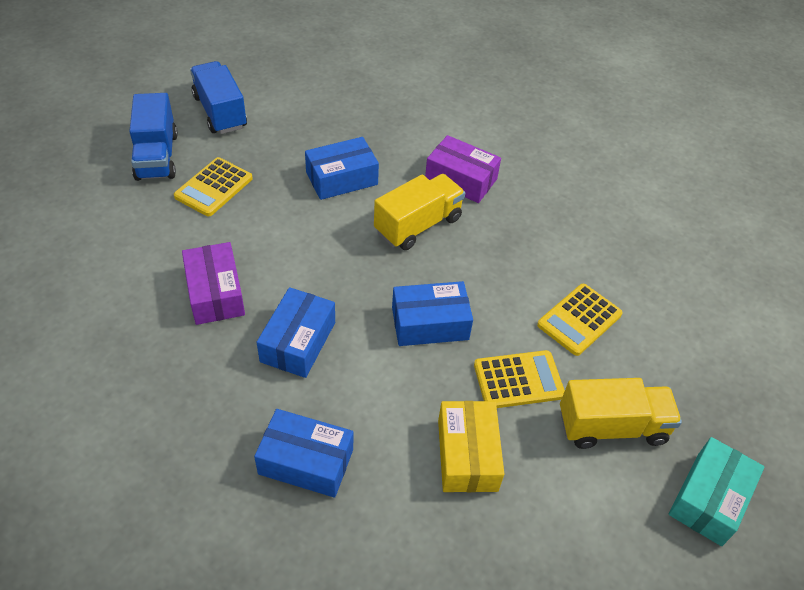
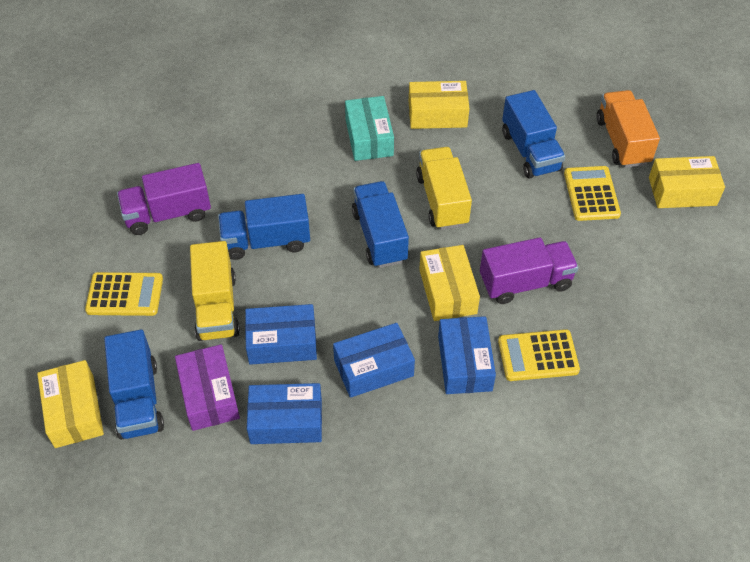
blue truck: [129,93,178,181] [190,61,247,134] = 2 -> [104,330,164,440] [218,194,310,260] [352,181,409,268] [502,90,565,179] = 4
orange truck: none = 0 -> [596,90,660,168] = 1
purple box: [182,242,245,325] [425,135,501,203] = 2 -> [175,344,240,431] = 1
purple truck: none = 0 -> [117,163,211,235] [480,238,579,304] = 2
yellow box: [438,401,504,492] = 1 -> [37,360,104,448] [409,81,469,129] [419,245,480,321] [649,156,725,208] = 4

